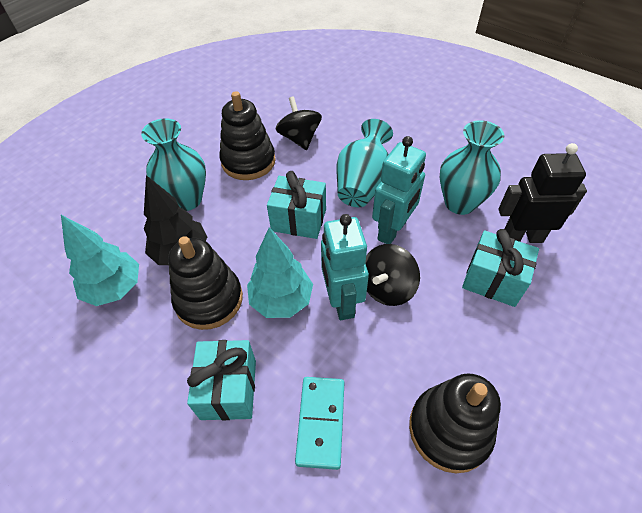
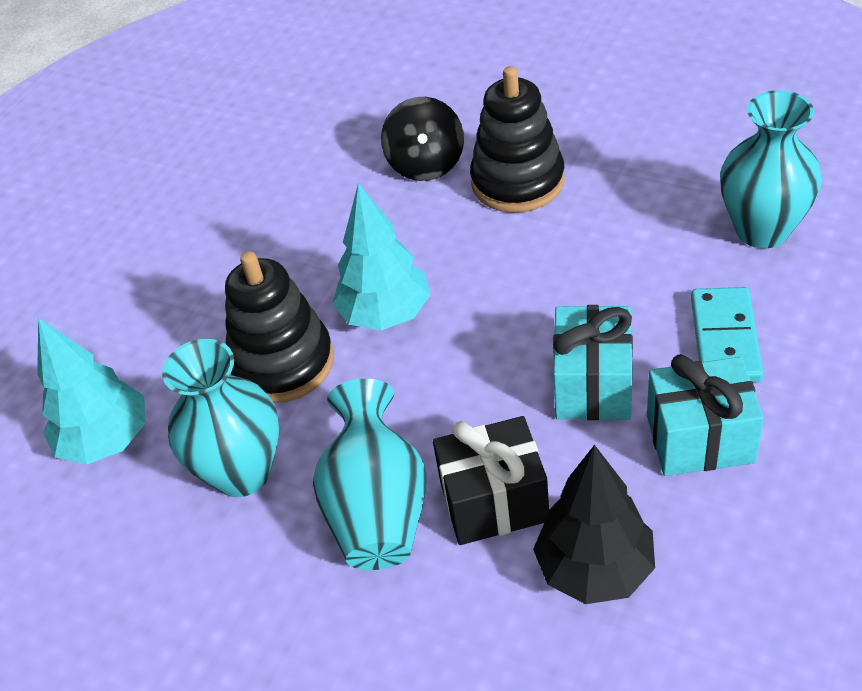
black gift: none = 0 -> [433,416,549,545] = 1
black robot: [499,143,587,243] = 1 -> none = 0
black spinning top: [276,96,322,150] [365,244,420,306] = 2 -> [381,97,464,181] = 1
black stacking toy: [168,236,243,330] [219,91,276,180] [409,373,501,473] = 3 -> [225,251,334,403] [470,66,565,213] = 2
turquoise gift: [187,340,256,420] [267,171,326,239] [462,229,539,307] = 3 -> [553,305,633,420] [647,354,764,476] = 2
turquoise robot: [321,214,369,320] [372,136,426,244] = 2 -> none = 0

